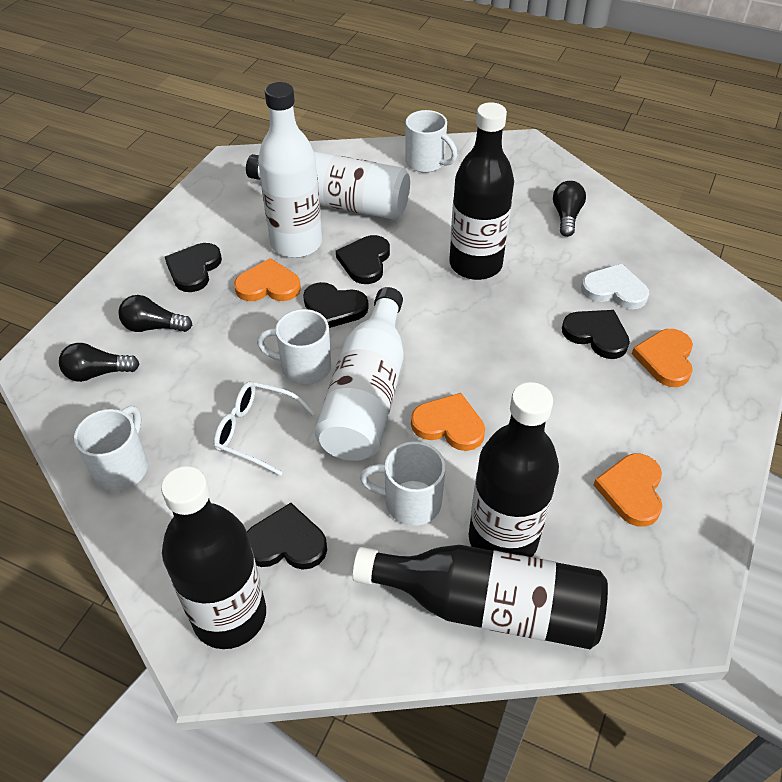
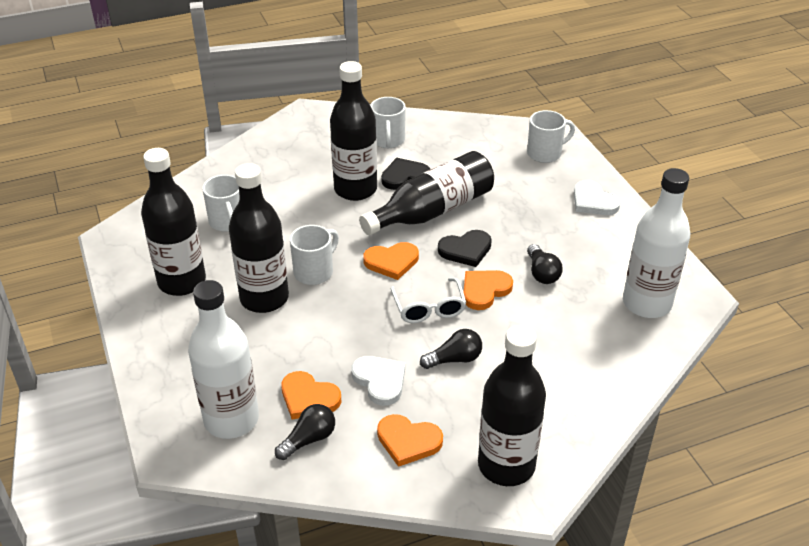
black bottle: [161,466,266,649] [352,545,608,649] [449,102,514,280] [469,382,559,557] = 4 -> [141,148,206,296] [229,163,289,313] [330,61,377,201] [359,151,494,235] [478,325,546,486] = 5
black heart: [165,243,222,292] [247,503,327,570] [303,282,369,328] [336,235,390,284] [562,310,630,359] = 5 -> [381,158,430,190] [438,230,492,267] = 2
white bottle: [246,152,410,220] [258,82,322,258] [315,287,404,461] = 3 -> [188,280,259,439] [623,168,690,318] = 2
white heart: [581,264,649,309] = 1 -> [351,356,405,406] [574,180,620,215] = 2

